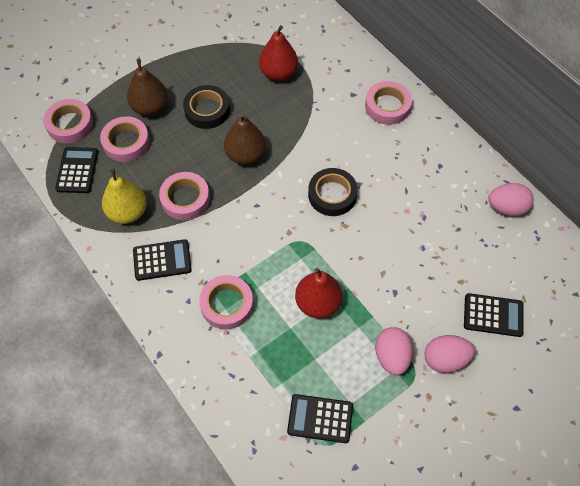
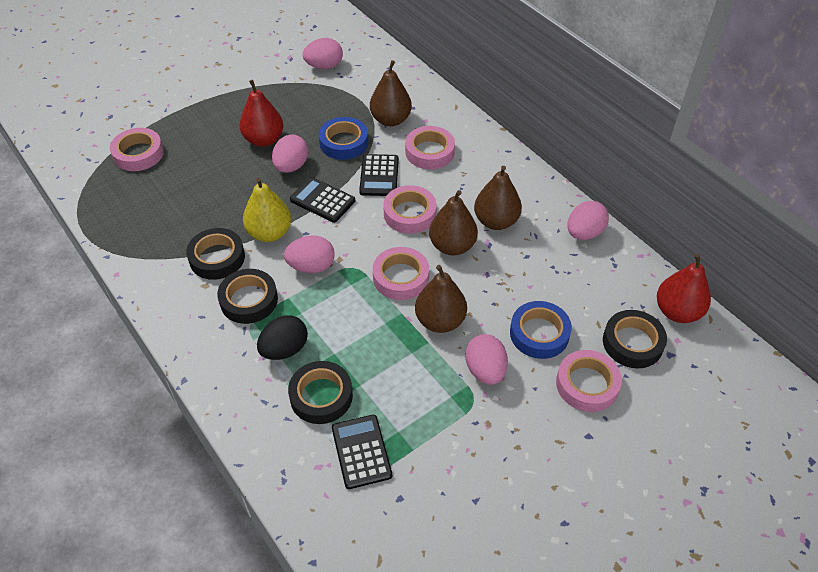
black calculator: [55,147,98,193] [133,239,192,281] [287,394,353,443] [464,293,524,337] = 4 -> [290,177,355,223] [332,415,392,489] [359,154,399,196] = 3
black egg: none = 0 -> [257,315,308,360] = 1
black tape: [183,85,230,129] [308,168,358,216] = 2 -> [186,228,245,280] [217,269,278,324] [288,361,353,424] [603,310,667,368] = 4
blue tape: none = 0 -> [319,117,368,160] [510,301,572,359] = 2
brown pear: [127,59,168,116] [224,113,266,165] = 2 -> [370,60,412,126] [415,265,467,333] [429,190,478,255] [474,166,522,230] = 4
pink egg: [375,327,413,376] [424,335,475,373] [488,183,534,216] = 3 -> [272,134,309,173] [284,235,335,273] [303,38,343,69] [465,334,508,385] [567,201,609,240] = 5

